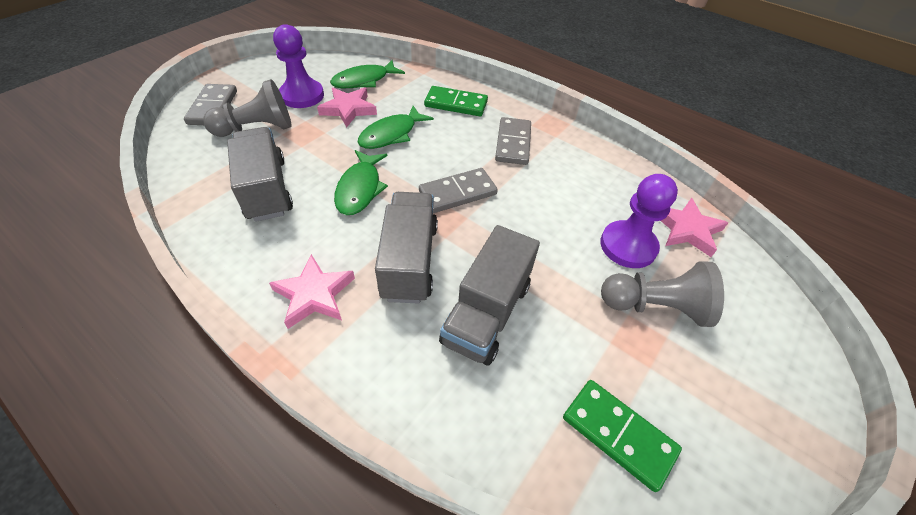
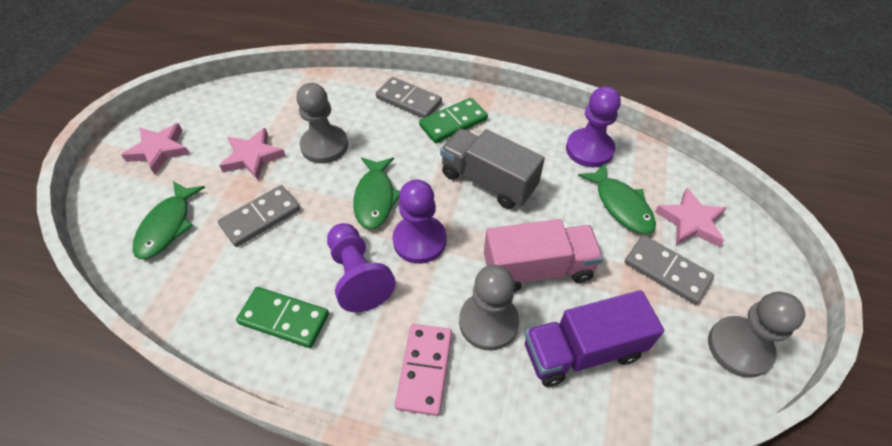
grey pawn: [203,79,292,137] [601,262,724,327] = 2 -> [296,83,348,164] [459,265,519,351] [708,291,805,378] = 3
grey truck: [227,127,293,222] [375,192,438,304] [439,225,540,365] = 3 -> [440,129,545,209] = 1
pink domino: none = 0 -> [395,324,452,416] = 1
pink truck: none = 0 -> [484,219,603,292] = 1
purple pawn: [273,24,324,108] [600,174,678,268] = 2 -> [327,223,396,312] [392,179,447,264] [566,86,621,168] = 3
purple truck: none = 0 -> [525,290,664,387] = 1

